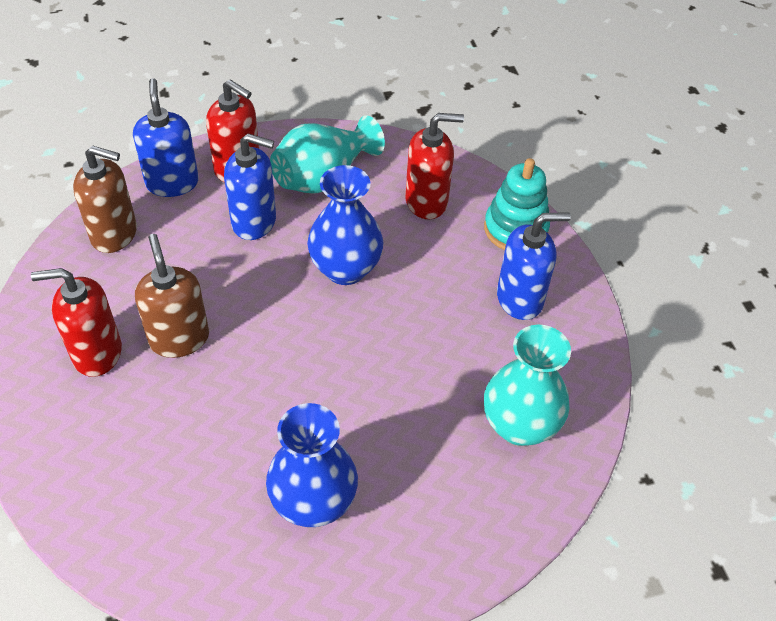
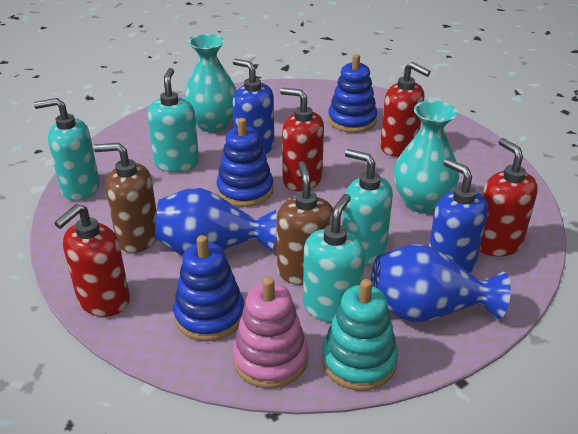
blue soap dispenser: [133,78,199,197] [224,133,276,240] [497,212,571,320] = 3 -> [232,59,274,154] [429,159,488,273] = 2
blue stacking toy: none = 0 -> [173,235,244,341] [216,118,273,207] [328,54,377,133] = 3
pink stacking toy: none = 0 -> [232,277,308,388] = 1
red soap dispenser: [31,268,122,377] [206,79,259,182] [405,113,464,219] = 3 -> [54,204,130,317] [280,88,324,191] [380,62,431,156] [479,138,538,257] = 4
turquoise soap dispenser: none = 0 -> [34,98,100,201] [147,68,199,172] [303,194,365,323] [342,149,393,266] = 4

